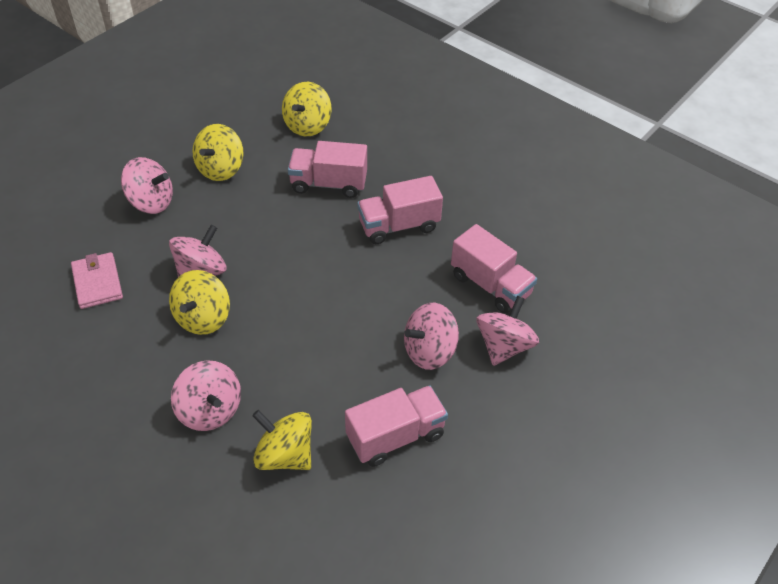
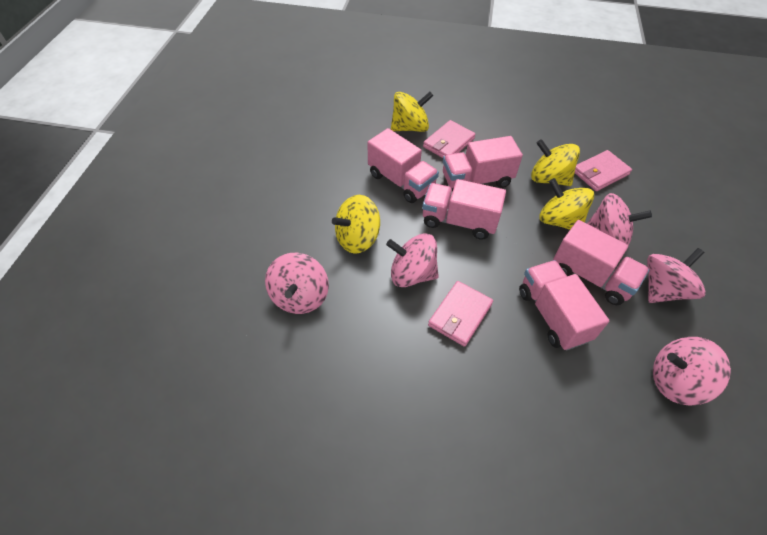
pink truck: [288,141,367,198] [345,386,448,467] [357,176,443,244] [451,224,537,313] = 4 -> [367,128,439,203] [422,179,506,240] [443,136,523,192] [519,260,609,351] [553,220,650,305] = 5
pink wallet: [71,252,123,309] = 1 -> [423,120,476,158] [428,281,493,347] [575,150,632,191] = 3

